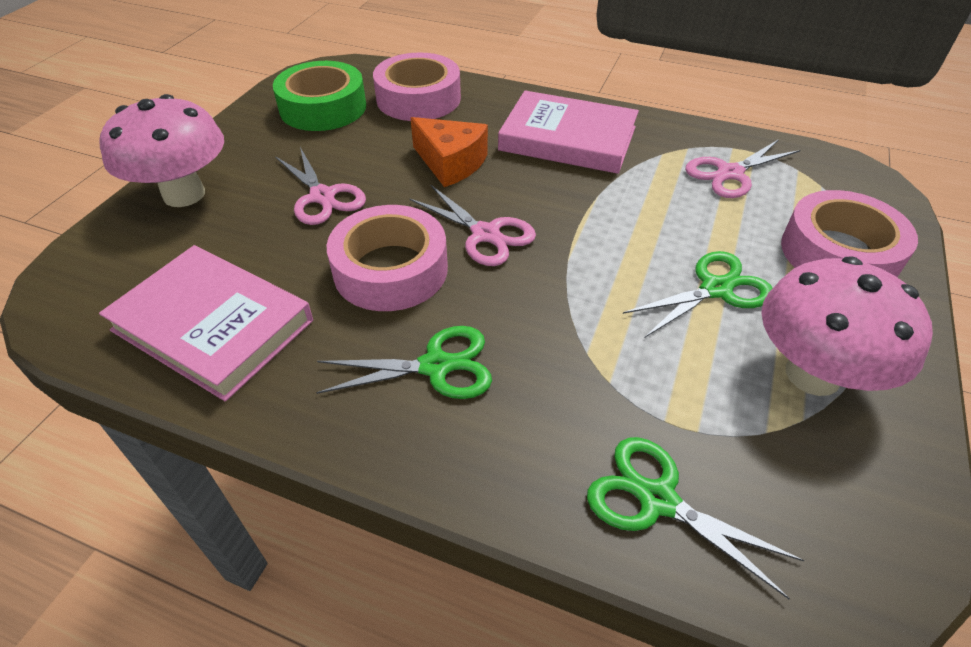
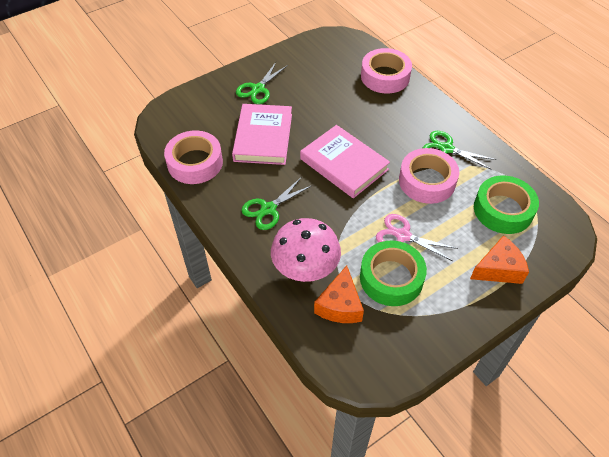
green tape: [273,61,366,131] = 1 -> [360,240,427,306] [474,175,539,234] = 2
orange cheese: [411,117,488,187] = 1 -> [314,265,364,323] [470,235,529,284] = 2
pink mushroom: [99,94,224,207] [761,256,933,396] = 2 -> [271,218,341,282] = 1
pink scissors: [275,147,366,225] [409,184,536,266] [685,139,801,198] = 3 -> [376,214,458,261] = 1

